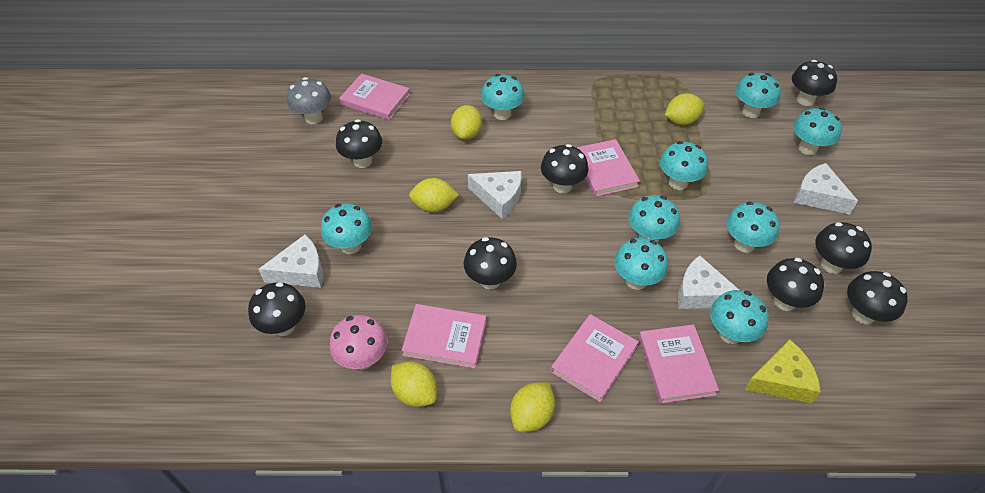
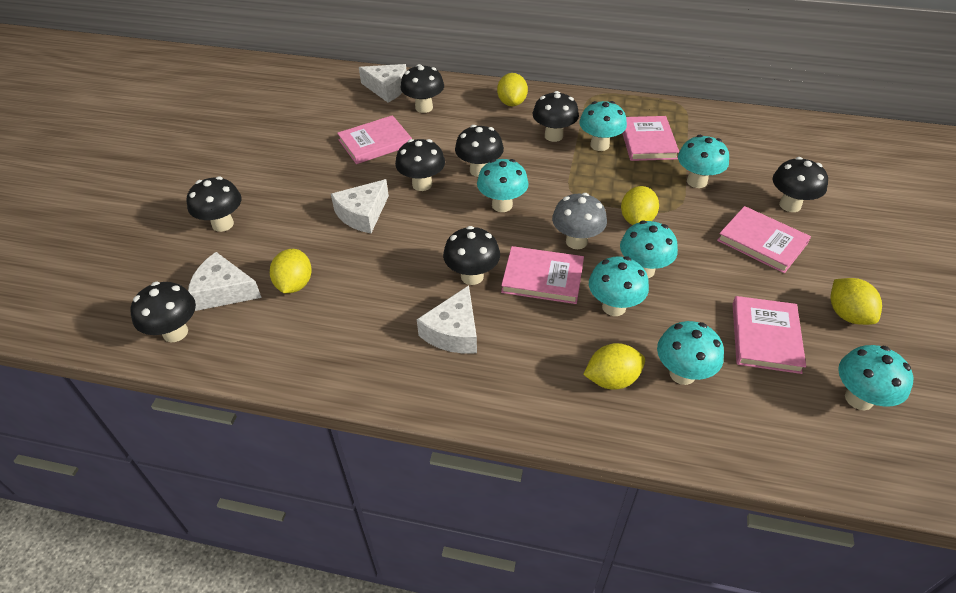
pink mushroom: [329,315,388,370] = 1 -> none = 0
turquoise mushroom: [321,203,372,254] [481,74,525,120] [614,238,668,290] [629,195,680,243] [660,141,708,190] [710,290,768,344] [726,201,779,253] [736,73,781,118] [793,107,842,155] = 9 -> [477,159,529,212] [579,101,627,151] [589,256,649,316] [620,220,678,278] [657,321,724,385] [678,135,729,188] [838,345,913,410] = 7
yellow cheese: [744,339,821,403] = 1 -> none = 0

